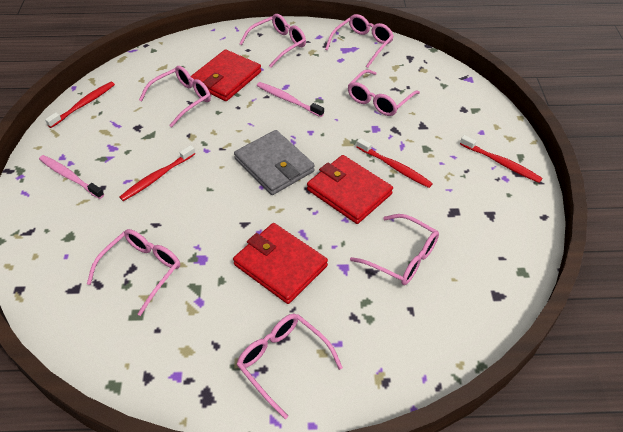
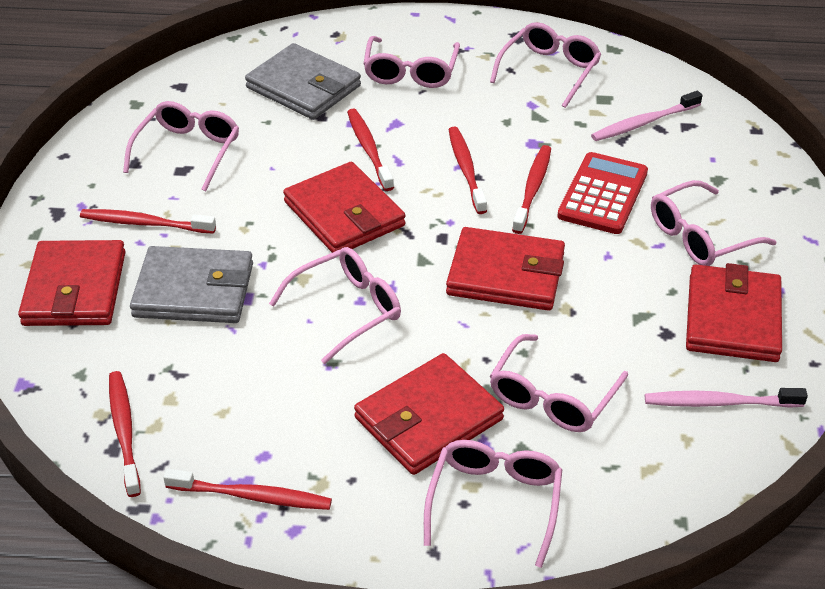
grey wallet: [234,130,315,195] = 1 -> [130,246,253,323] [245,43,361,120] = 2
red calculator: none = 0 -> [557,152,648,234] = 1
red toothbrush: [45,82,115,128] [120,145,195,201] [356,138,433,188] [460,135,543,183] = 4 -> [80,209,216,234] [109,371,141,497] [163,469,332,510] [347,109,394,191] [448,127,487,214] [512,145,551,234] = 6
red wallet: [191,49,261,101] [233,223,328,304] [307,155,393,224] = 3 -> [18,240,126,326] [283,162,405,253] [354,353,504,475] [446,227,565,311] [686,263,782,362] = 5

